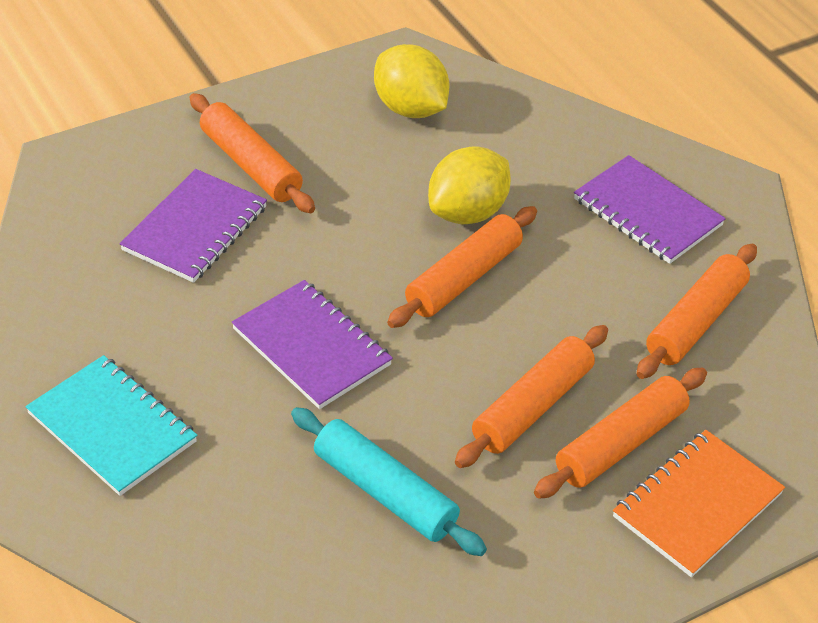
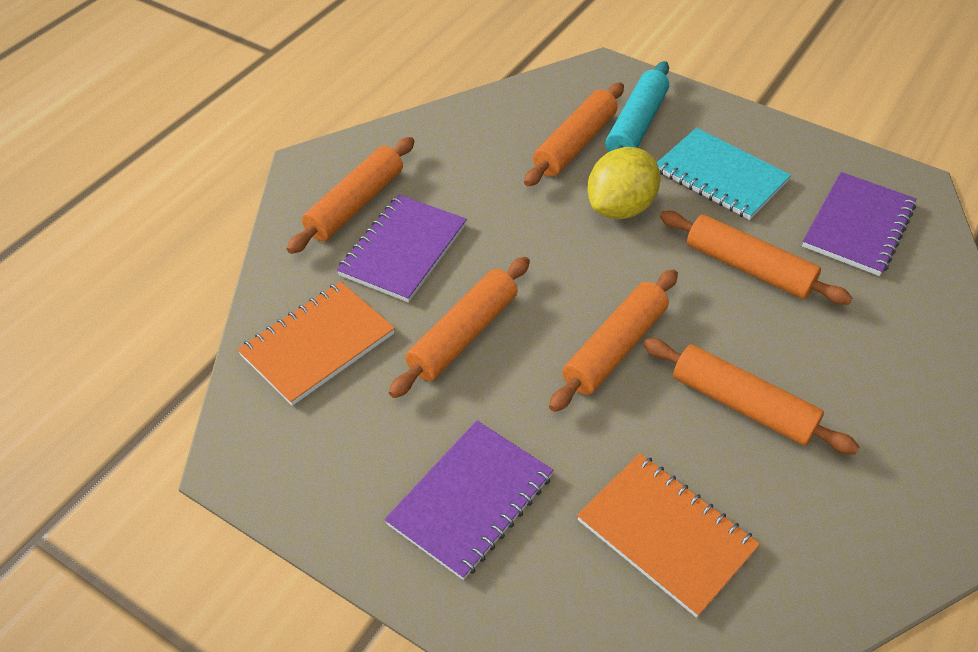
orange notebook: [613,430,785,577] = 1 -> [237,281,395,406] [577,453,760,618] = 2
orange rolling pin: [190,93,315,213] [387,206,537,328] [455,325,608,468] [534,368,707,499] [637,244,757,379] = 5 -> [287,137,414,254] [389,257,530,398] [524,83,624,186] [549,269,678,412] [643,338,859,455] [660,211,853,305] = 6
yellow lemon: [374,44,450,118] [428,146,511,224] = 2 -> [587,147,661,219] = 1

